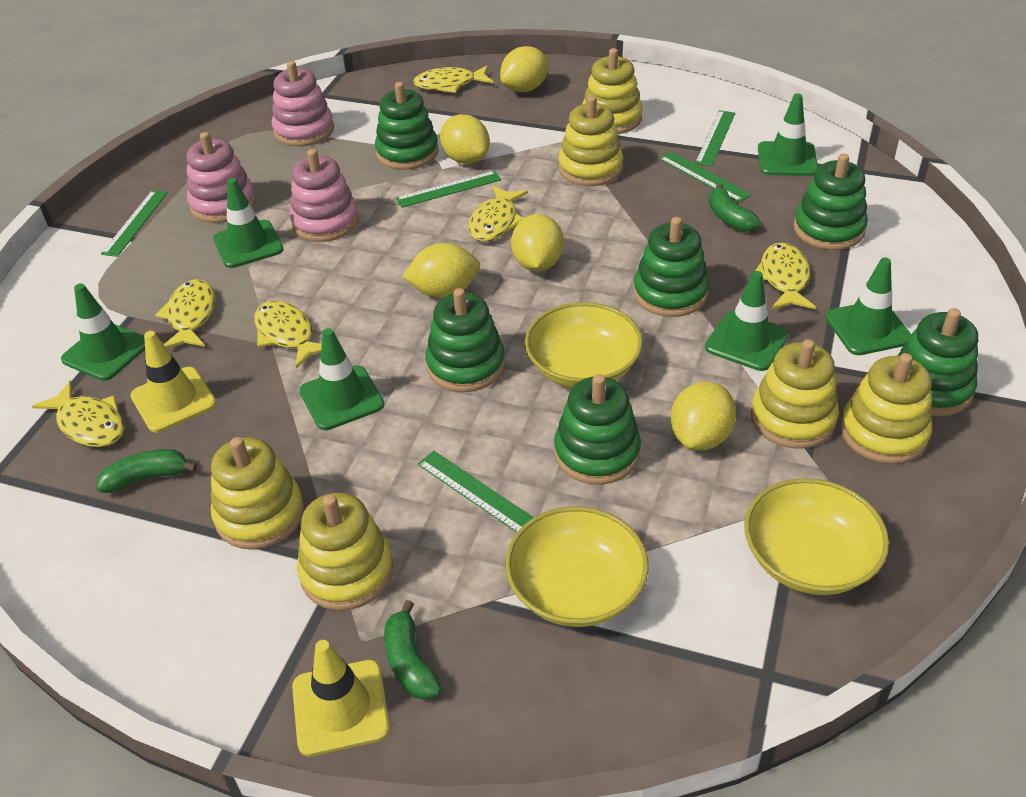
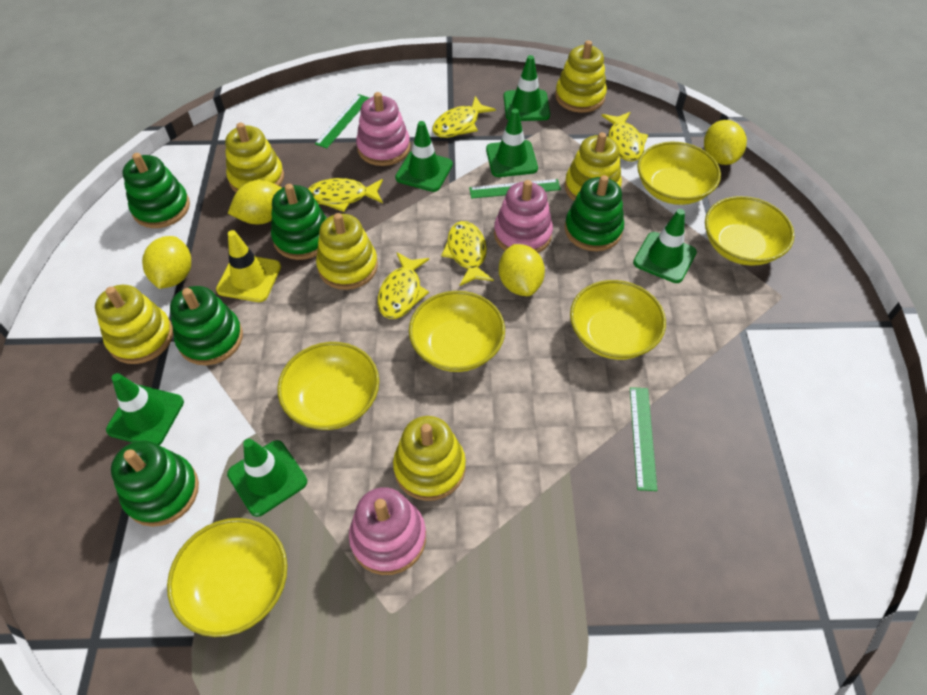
green banana: [97,449,197,493] [384,600,442,700] [709,183,760,232] = 3 -> none = 0
green ruler: [101,190,168,257] [396,171,501,208] [418,451,534,532] [659,152,751,202] [695,110,735,166] = 5 -> [315,94,369,149] [469,179,561,199] [630,387,657,491] = 3
green stacking toy: [375,82,439,170] [425,288,505,392] [554,374,641,485] [633,217,709,317] [794,154,868,250] [897,308,978,416] = 6 -> [111,440,199,527] [122,153,190,228] [170,286,243,365] [271,184,327,260] [565,175,624,251] = 5
yellow bowl: [505,506,649,627] [525,302,643,388] [744,478,889,595] = 3 -> [167,518,287,637] [277,342,379,430] [409,291,505,372] [570,280,666,360] [637,142,721,205] [705,196,795,266] = 6
yellow fish: [32,381,125,447] [155,279,215,348] [254,301,322,369] [413,65,493,93] [468,185,528,242] [755,242,816,309] = 6 -> [308,178,383,212] [378,252,429,319] [432,96,496,138] [441,221,494,286] [602,112,648,161] = 5
yellow lemon: [402,243,480,298] [440,114,490,164] [500,46,548,92] [511,214,564,271] [671,381,736,450] = 5 -> [142,236,191,289] [228,180,282,224] [499,244,545,296] [704,120,747,165] = 4
yellow traffic cone: [130,331,216,433] [292,640,390,756] = 2 -> [216,230,281,302] = 1

